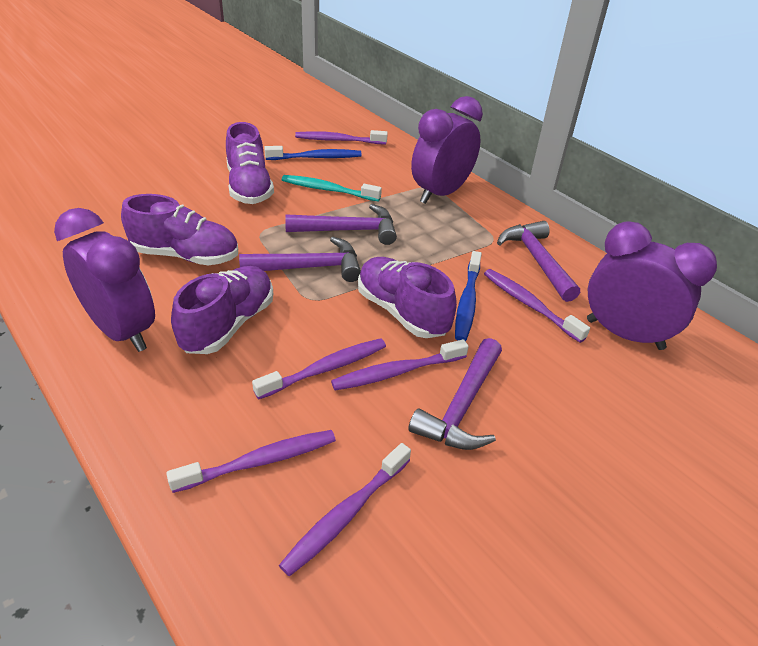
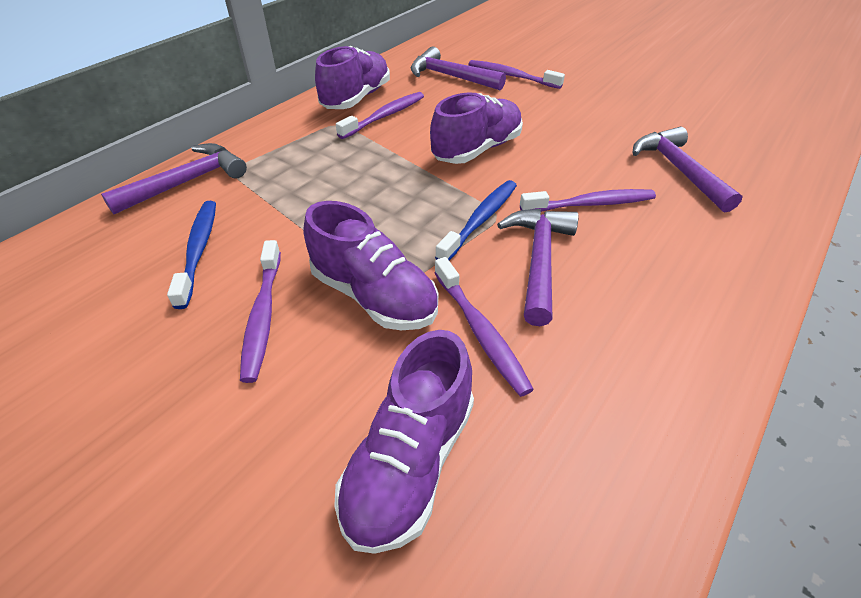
purple clock: [54,208,155,352] [411,96,483,204] [587,221,717,350] = 3 -> none = 0
purple toothbrush: [166,430,336,493] [252,338,386,400] [279,443,411,576] [295,130,388,144] [331,339,469,390] [484,269,590,343] = 6 -> [240,240,281,383] [336,92,424,139] [434,257,534,397] [468,60,565,89] [520,189,656,212] = 5
turquoise toothbrush: [282,175,382,202] = 1 -> none = 0

